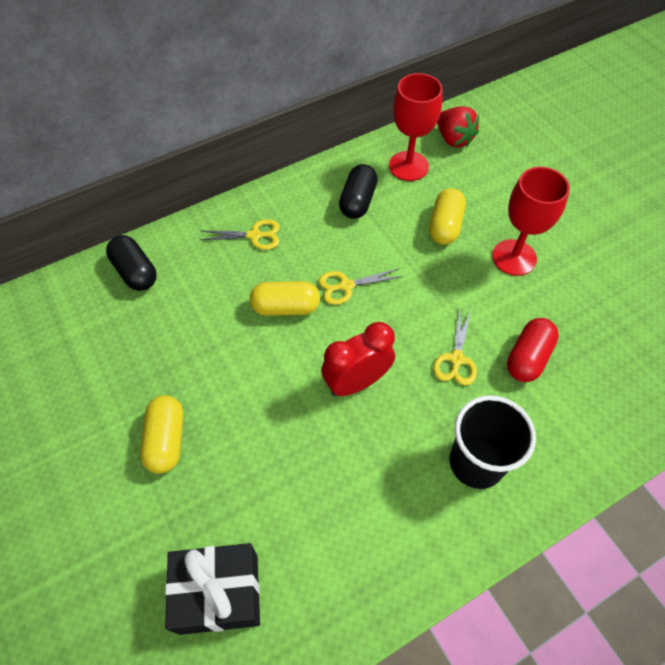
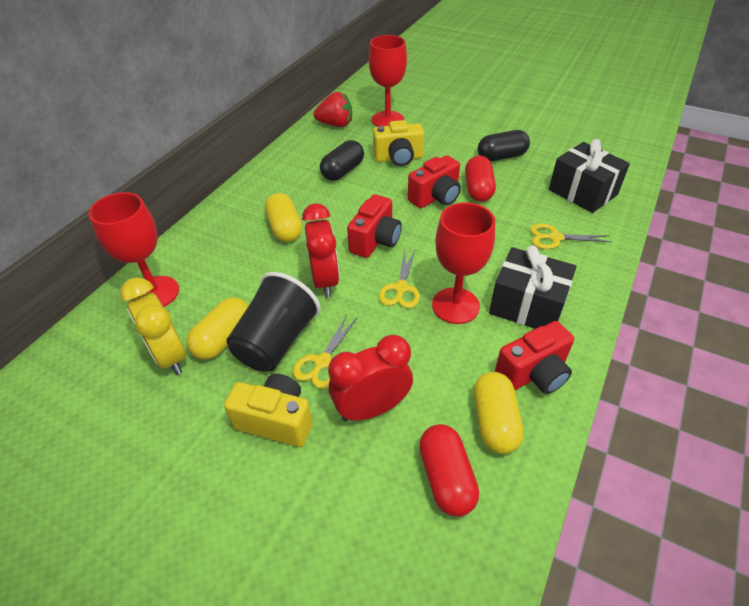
black gift: [165,543,260,635] = 1 -> [489,245,577,329] [549,139,630,213] = 2
red camera: none = 0 -> [347,194,402,258] [408,155,461,208] [495,321,574,394] = 3
red capsule: [507,318,559,382] = 1 -> [419,424,479,517] [465,156,496,202] = 2
red clock: [321,322,395,396] = 1 -> [302,203,339,298] [328,335,413,421] = 2
red goblet: [389,73,443,181] [492,167,570,276] = 2 -> [89,192,179,307] [369,35,407,127] [432,202,495,324] = 3
yellow camera: none = 0 -> [224,374,313,447] [373,120,424,166] = 2
yellow clock: none = 0 -> [120,277,186,375] = 1

